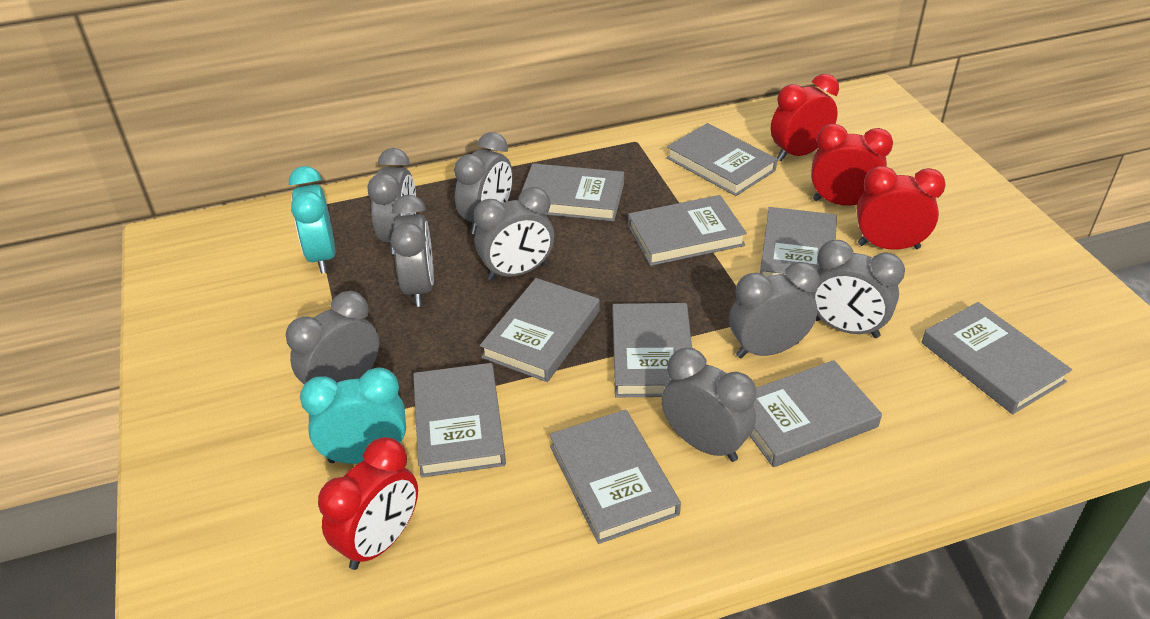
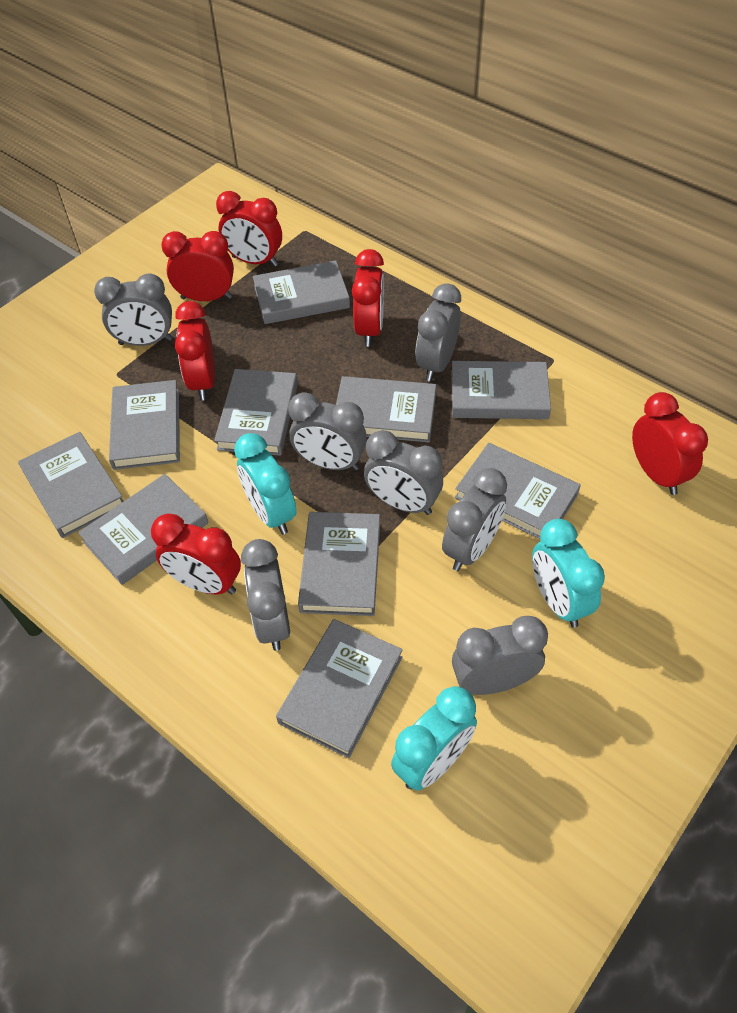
grey clock: [286,291,379,385] [367,148,416,254] [391,195,434,307] [454,132,512,235] [474,187,554,281] [662,348,756,462] [729,262,820,358] [811,240,905,338] = 8 -> [94,273,172,346] [241,539,290,651] [288,392,367,471] [364,430,443,515] [415,283,461,381] [442,468,507,571] [452,616,548,695] = 7
red clock: [318,437,418,570] [770,74,839,161] [811,124,893,206] [857,166,945,250] = 4 -> [151,513,241,595] [162,231,234,301] [175,301,215,401] [216,191,282,267] [352,249,384,347] [632,392,708,495] = 6
turquoise clock: [289,166,335,273] [300,367,406,464] = 2 -> [234,433,297,534] [391,686,477,791] [532,519,605,628] = 3

